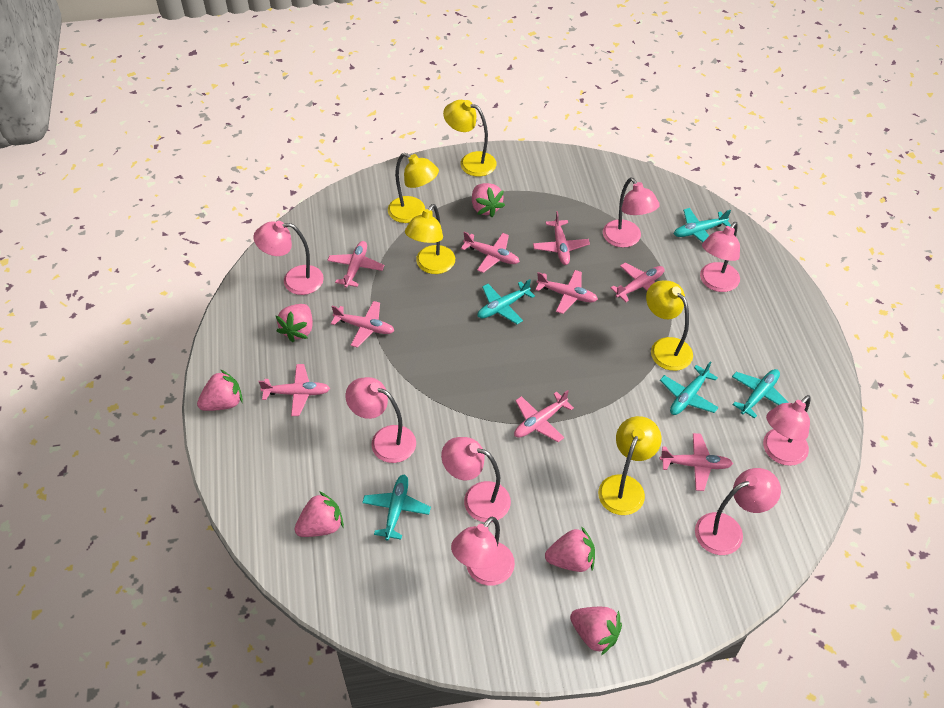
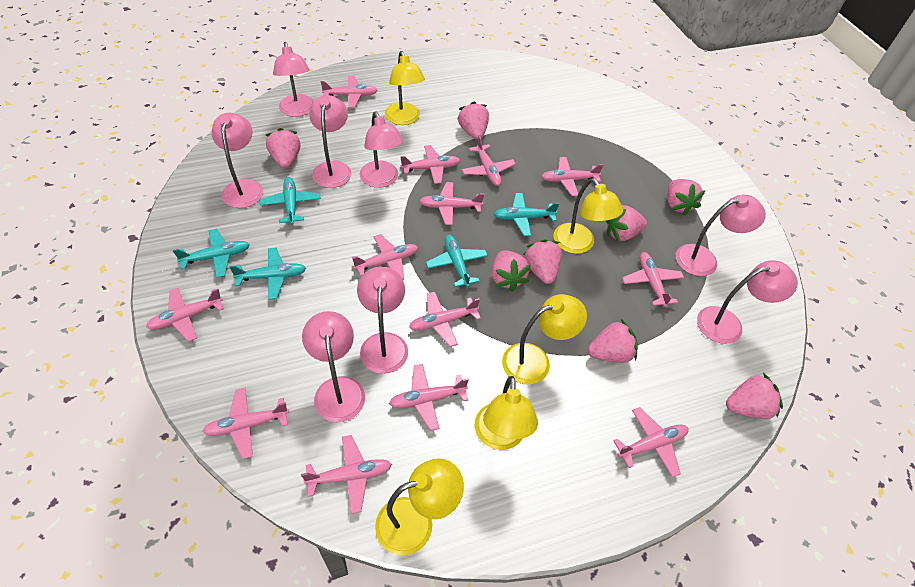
pink plane: [259,364,330,416] [327,241,384,288] [331,301,394,348] [461,232,520,273] [514,390,574,442] [533,211,590,265] [535,270,598,314] [610,263,664,302] [660,433,733,491] = 9 -> [146,288,224,342] [202,388,289,459] [301,435,392,514] [320,76,378,108] [352,234,418,280] [389,364,469,431] [400,145,460,184] [409,292,481,347] [419,182,484,225] [462,136,516,186] [541,157,603,196] [613,407,689,478] [622,252,684,307] = 13
pink strawberry: [197,369,243,411] [276,304,313,342] [294,491,344,537] [472,183,505,217] [545,526,595,572] [570,607,622,655] = 6 -> [266,128,300,169] [457,101,489,140] [492,251,531,292] [523,239,562,284] [588,319,638,363] [606,205,647,241] [667,179,705,215] [726,373,783,419] = 8

